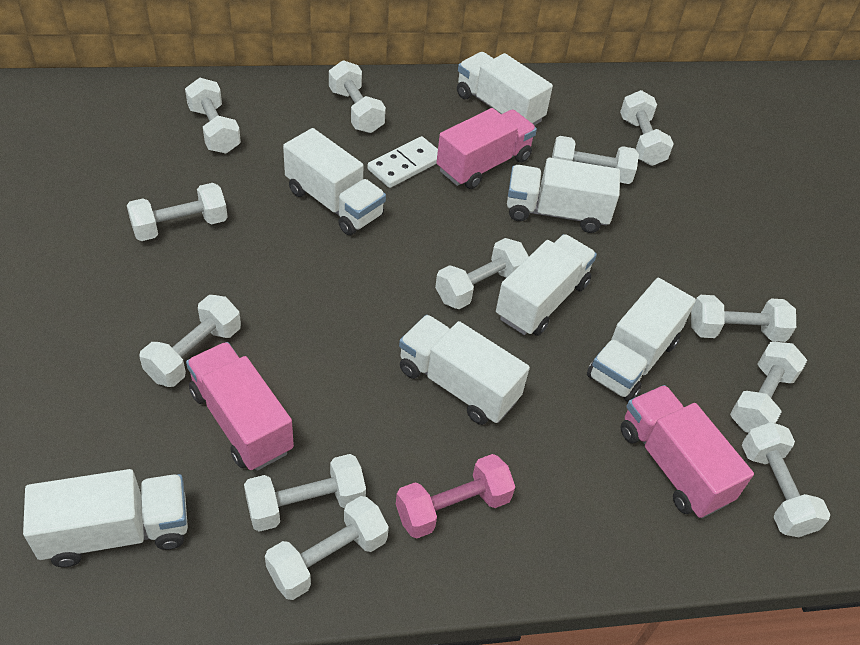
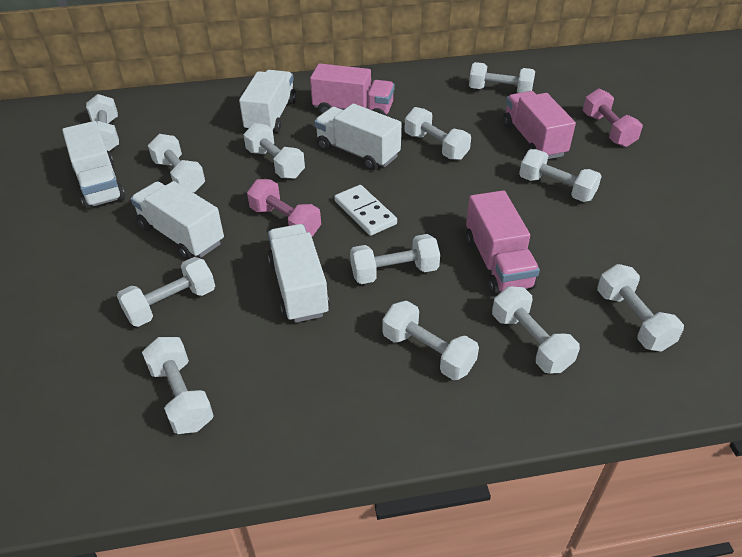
pink dumbbell: [396,454,515,539] = 1 -> [247,179,321,237] [583,88,643,147] = 2
white truck: [23,469,188,567] [283,128,386,235] [399,315,530,425] [457,52,553,126] [496,234,597,336] [507,157,620,233] [587,278,696,402] = 7 -> [62,121,125,210] [131,181,224,260] [239,70,296,133] [268,224,330,323] [314,104,401,170] = 5

